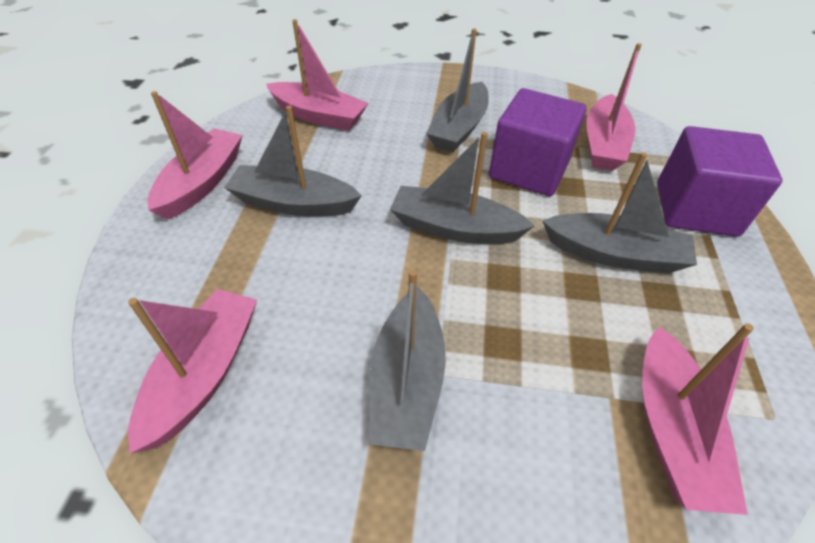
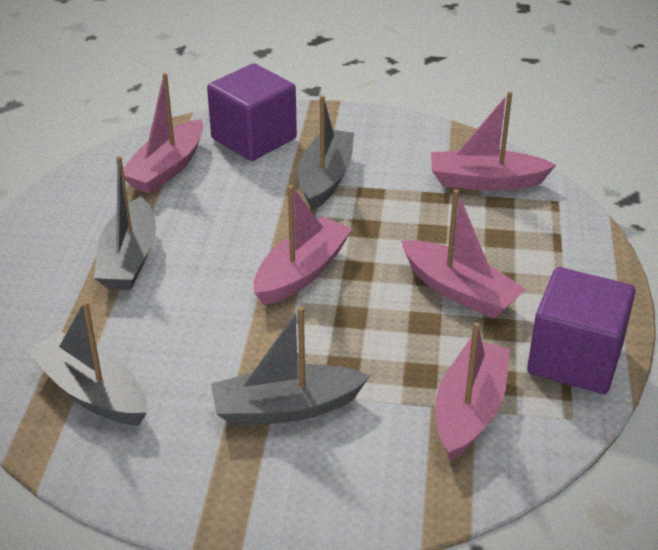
grey boat: [224,106,362,217] [369,270,446,451] [390,132,535,244] [426,28,489,152] [543,152,697,274] = 5 -> [27,301,147,425] [94,156,156,290] [211,306,370,426] [298,95,354,210] = 4

